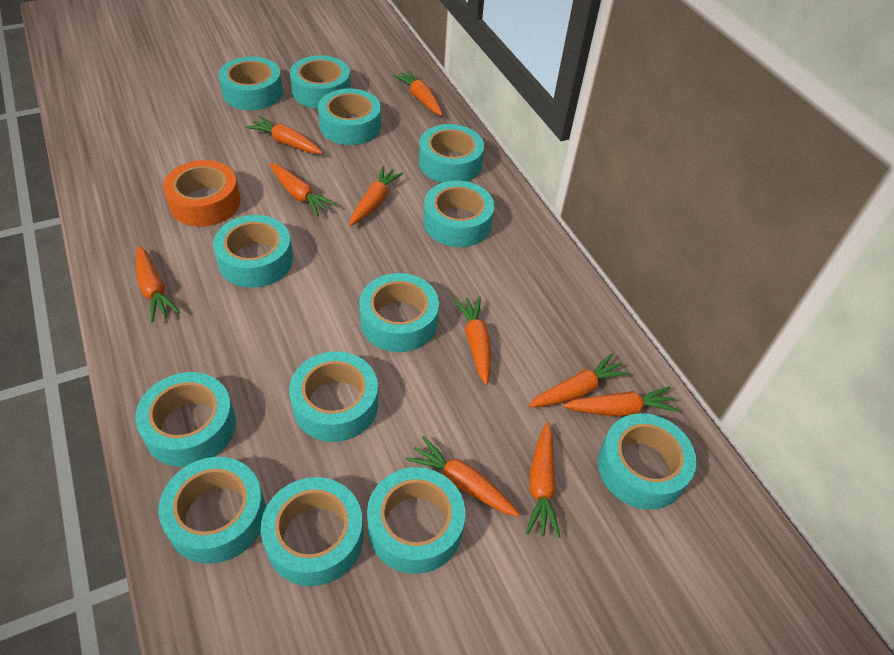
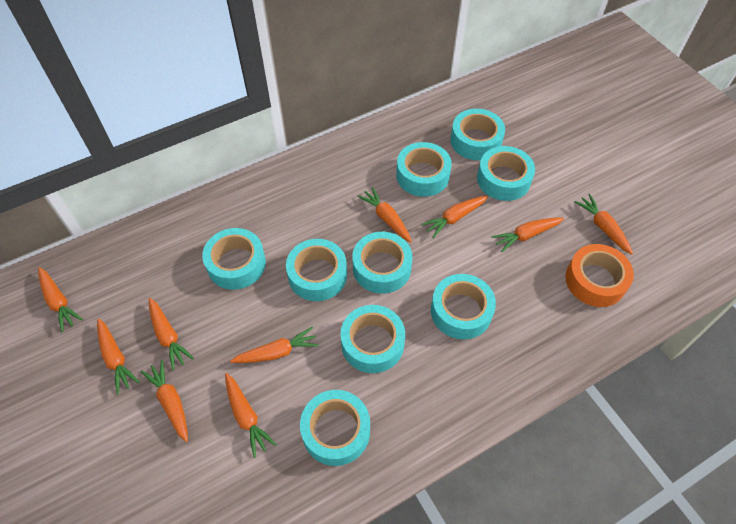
turquoise tape: [135,372,236,467] [158,457,266,564] [213,215,293,288] [219,57,283,110] [261,477,364,586] [289,351,378,442] [290,55,351,108] [318,89,381,145] [359,273,439,352] [367,467,466,574] [419,124,484,183] [424,181,494,247] [598,413,696,510] = 13 -> [202,228,266,290] [286,239,347,301] [300,390,370,466] [340,305,405,373] [352,232,413,294] [396,142,452,197] [431,274,496,340] [450,109,505,160] [477,146,535,201] = 9

